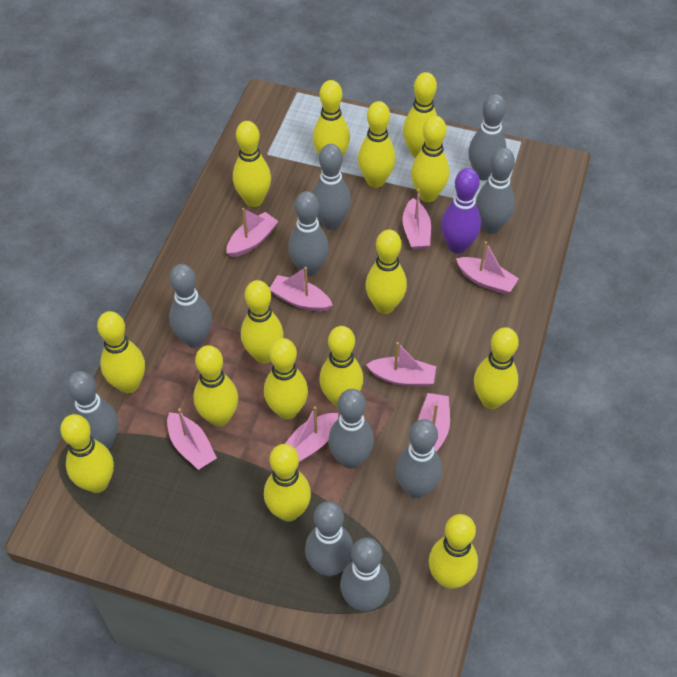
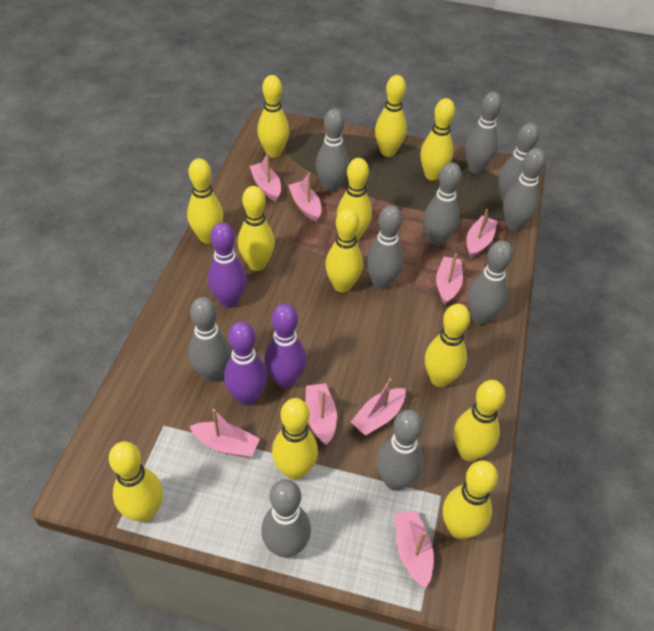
purple bowling pin: [441,168,481,254] = 1 -> [208,223,247,308] [224,321,267,406] [264,304,307,388] = 3
yellow bowling pin: [60,414,114,493] [97,311,145,394] [194,345,238,427] [233,121,271,207] [241,280,284,363] [264,338,308,420] [264,444,311,522] [313,80,350,156] [319,326,363,407] [358,101,396,188] [365,229,407,314] [403,72,437,158] [411,116,449,202] [429,514,478,589] [474,327,519,409] = 15 -> [109,441,163,522] [187,158,223,244] [238,186,275,271] [257,75,289,158] [272,398,318,480] [325,208,363,293] [337,158,372,241] [375,75,407,157] [420,98,455,181] [425,304,470,387] [443,460,498,539] [454,380,506,461] = 12

